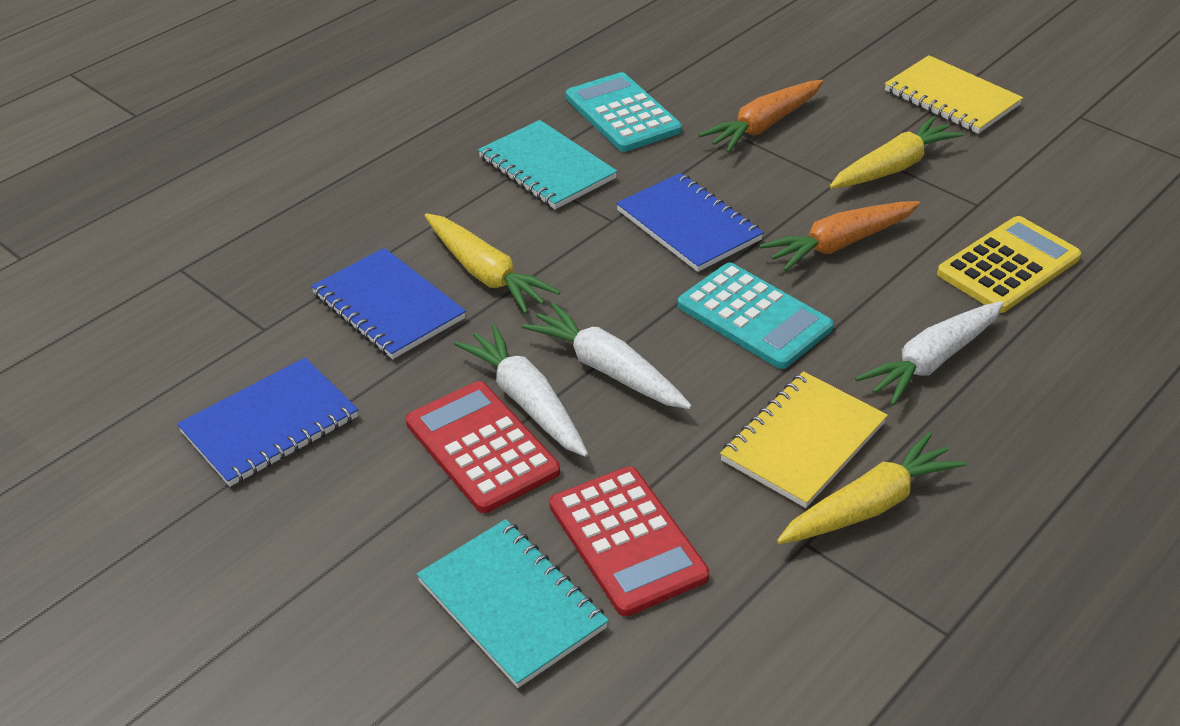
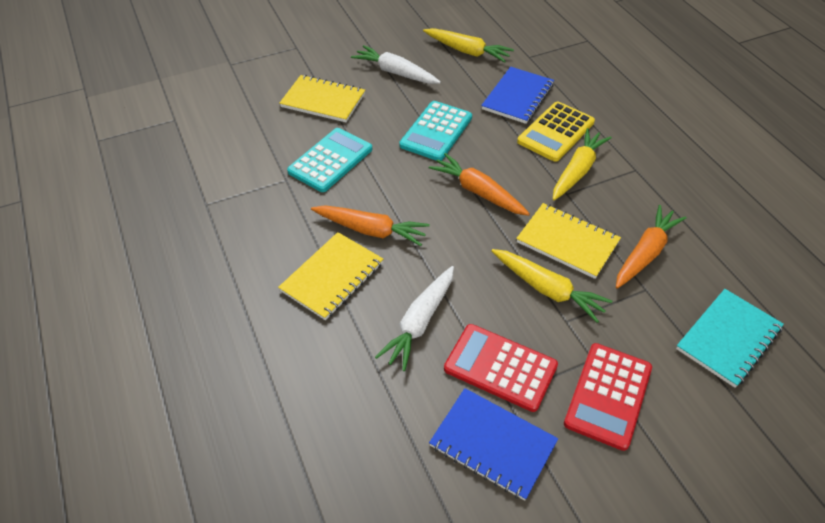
blue notebook: [177,358,358,487] [311,248,466,359] [616,173,764,272] = 3 -> [429,388,558,501] [481,67,554,124] = 2
orange carrot: [699,80,823,153] [759,201,920,271] = 2 -> [311,205,429,246] [429,153,530,216] [616,205,686,288] = 3
turquoise notebook: [417,519,609,688] [478,120,617,209] = 2 -> [676,289,784,388] = 1
white carrot: [454,324,588,457] [521,302,692,409] [855,301,1003,406] = 3 -> [351,45,441,84] [375,266,454,371] = 2
yellow notebook: [720,371,888,508] [885,55,1023,134] = 2 -> [278,232,383,320] [279,75,365,122] [516,203,621,279] = 3

